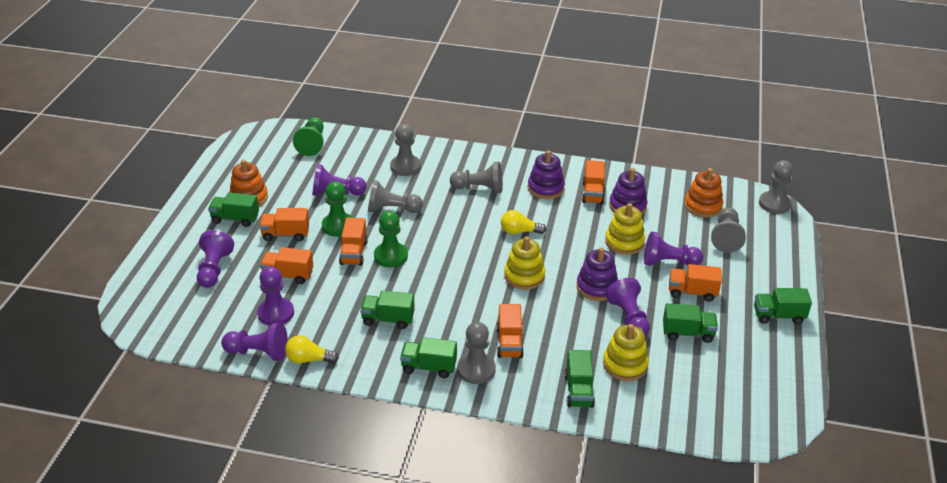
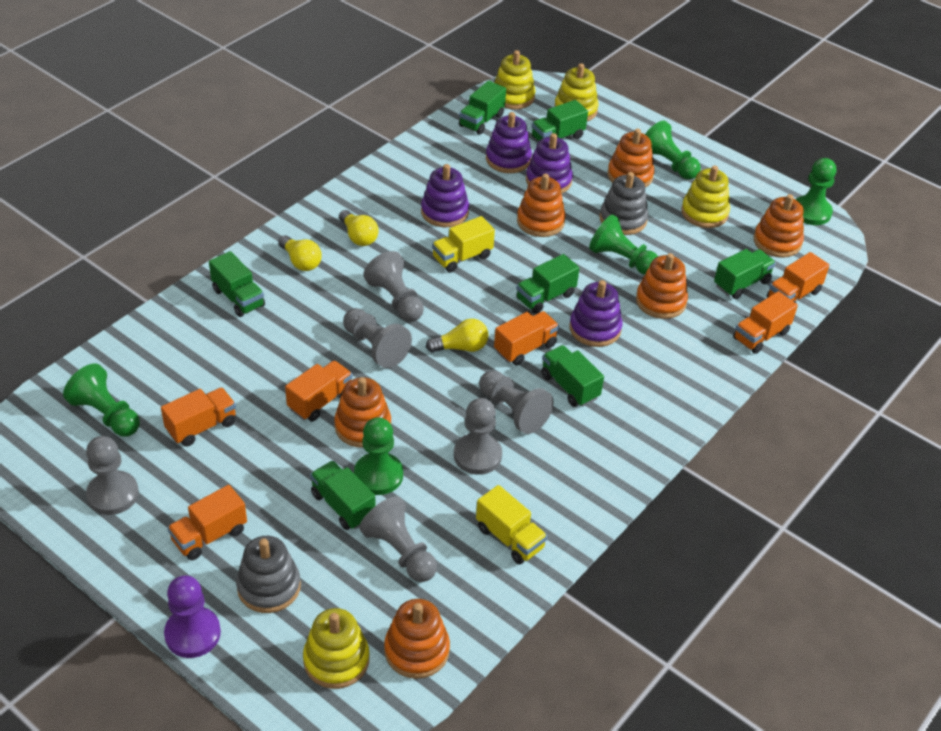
green pawn: [293,117,324,156] [322,181,353,237] [374,211,408,268] = 3 -> [63,363,140,437] [354,417,403,495] [589,215,658,275] [645,120,701,180] [795,158,836,225] = 5
green truck: [208,192,259,227] [360,291,415,329] [400,337,457,378] [564,350,595,408] [663,303,718,343] [754,288,812,324] = 6 -> [209,251,265,317] [310,461,375,530] [459,81,506,135] [516,254,579,314] [531,100,588,141] [541,345,604,407] [714,249,776,299] = 7
grey stacking toy: none = 0 -> [236,536,301,613] [600,172,648,235] = 2
orange stacking toy: [229,160,268,206] [684,168,723,218] = 2 -> [334,377,391,448] [384,599,450,679] [517,174,566,237] [608,129,655,188] [636,253,688,319] [754,194,804,258] = 6
purple pawn: [197,230,234,288] [221,323,288,361] [257,266,294,326] [313,164,367,196] [605,278,650,336] [644,232,703,266] = 6 -> [164,576,221,658] = 1
purple stacking toy: [528,150,565,199] [576,247,618,301] [609,168,648,214] = 3 -> [421,164,469,227] [486,112,532,173] [526,133,573,194] [569,280,622,347] = 4
yellow light bulb: [285,335,339,364] [501,210,546,234] = 2 -> [278,235,322,271] [339,210,379,246] [426,319,489,353] = 3
yellow stacking toy: [504,236,545,290] [603,324,649,381] [605,203,645,255] = 3 -> [303,608,369,689] [494,50,536,109] [554,63,599,121] [681,165,730,228] = 4
yellow truck: none = 0 -> [432,216,495,273] [476,485,547,565] = 2

